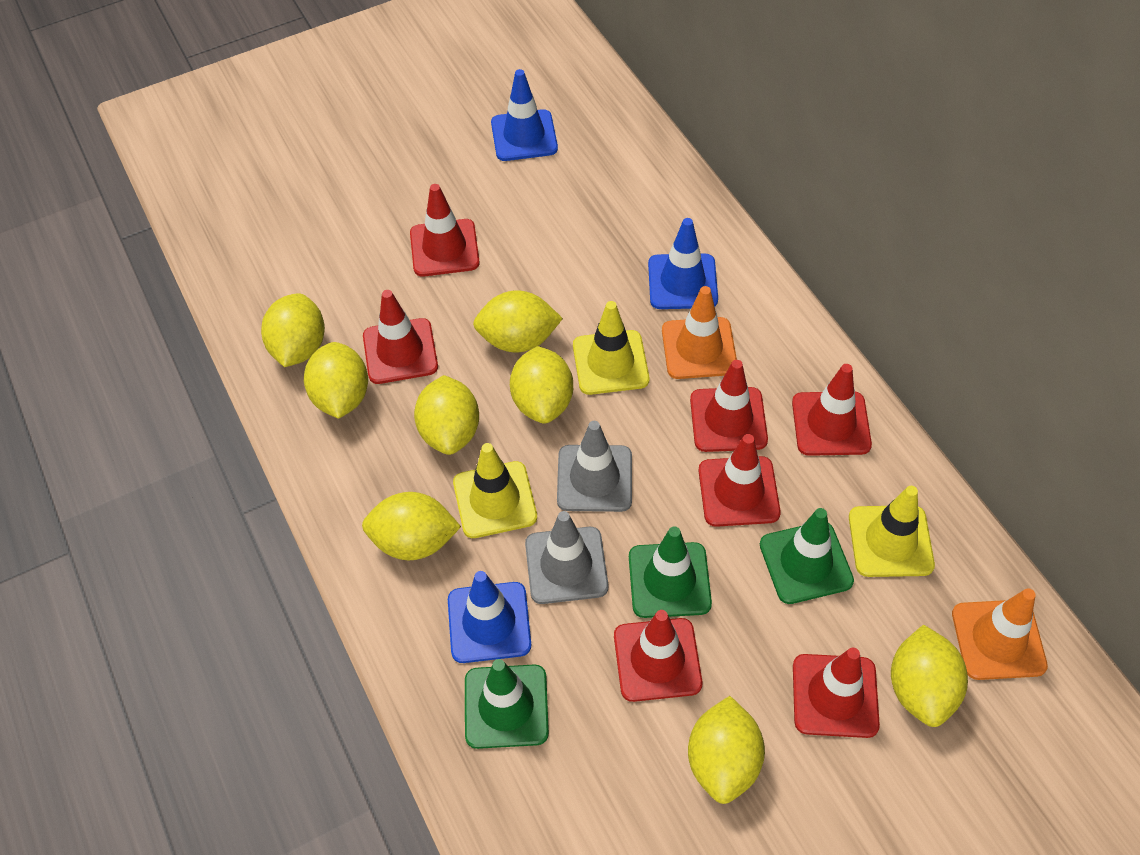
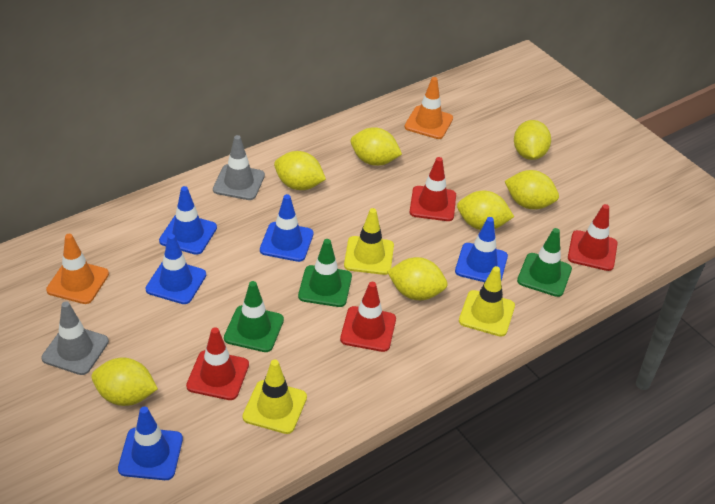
blue traffic cone: [448,571,531,663] [491,69,558,161] [648,218,718,309] = 3 -> [118,406,183,480] [145,234,206,304] [159,186,217,255] [260,194,314,262] [455,217,508,282] = 5
red traffic cone: [363,290,438,384] [410,184,480,277] [614,610,702,702] [690,360,768,452] [699,434,781,527] [792,364,872,456] [793,648,880,738] = 7 -> [186,327,249,400] [340,282,396,352] [410,157,456,221] [568,204,618,271] = 4
yellow lemon: [261,293,325,367] [304,342,368,419] [362,492,461,560] [414,375,479,455] [473,290,563,352] [510,346,573,424] [688,696,765,804] [891,625,968,727] = 8 -> [91,357,158,406] [274,151,326,190] [351,127,402,166] [387,257,448,300] [457,191,514,230] [505,170,559,209] [514,120,551,160] = 7

